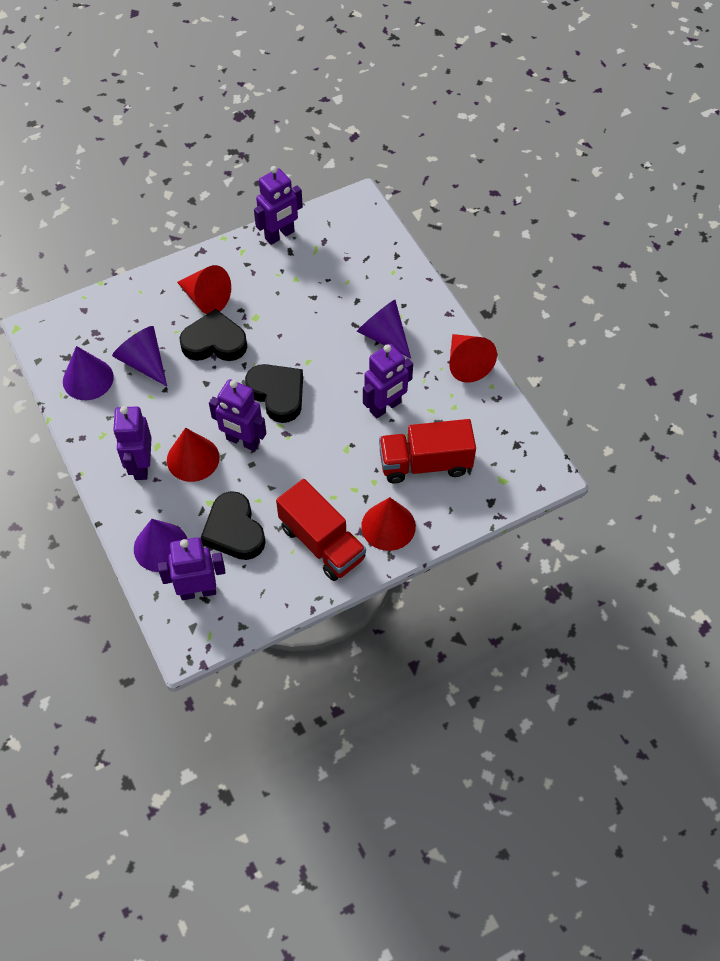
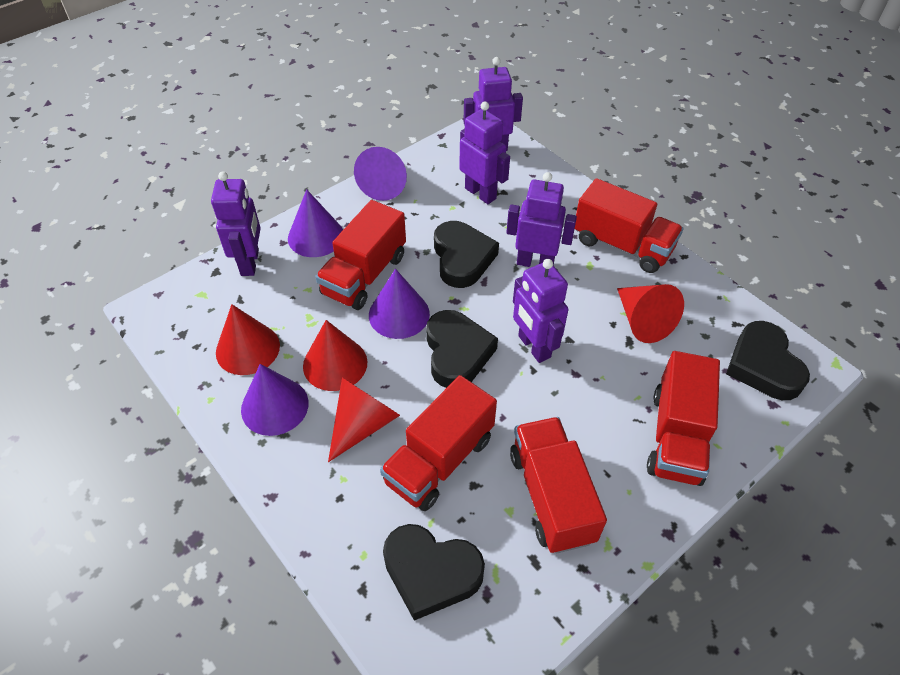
black heart: [179,309,247,361] [201,491,265,560] [245,364,303,423] = 3 -> [383,524,485,621] [426,310,498,388] [434,221,499,288] [726,321,810,400] = 4
red truck: [276,479,366,581] [379,419,476,484] = 2 -> [315,200,406,310] [380,375,497,511] [510,417,607,553] [575,178,684,273] [647,351,720,486] = 5

